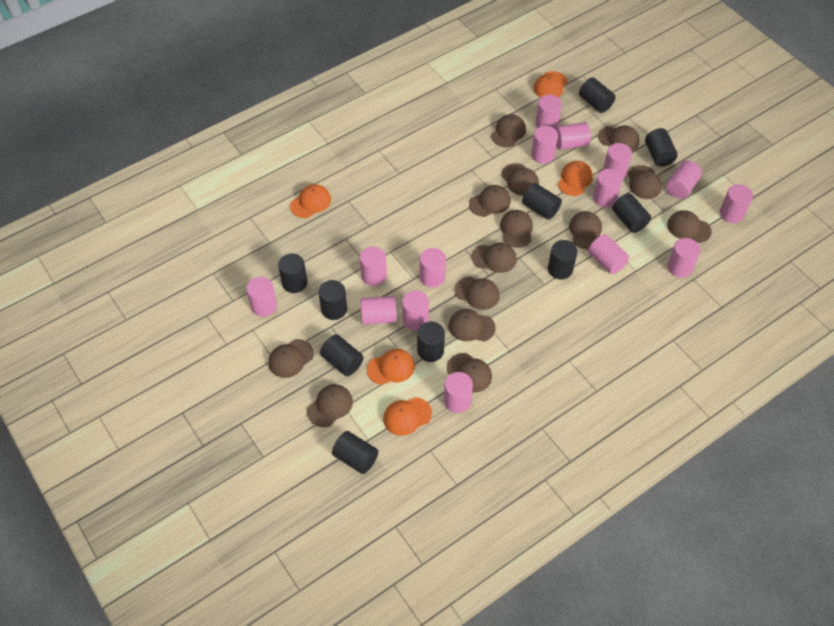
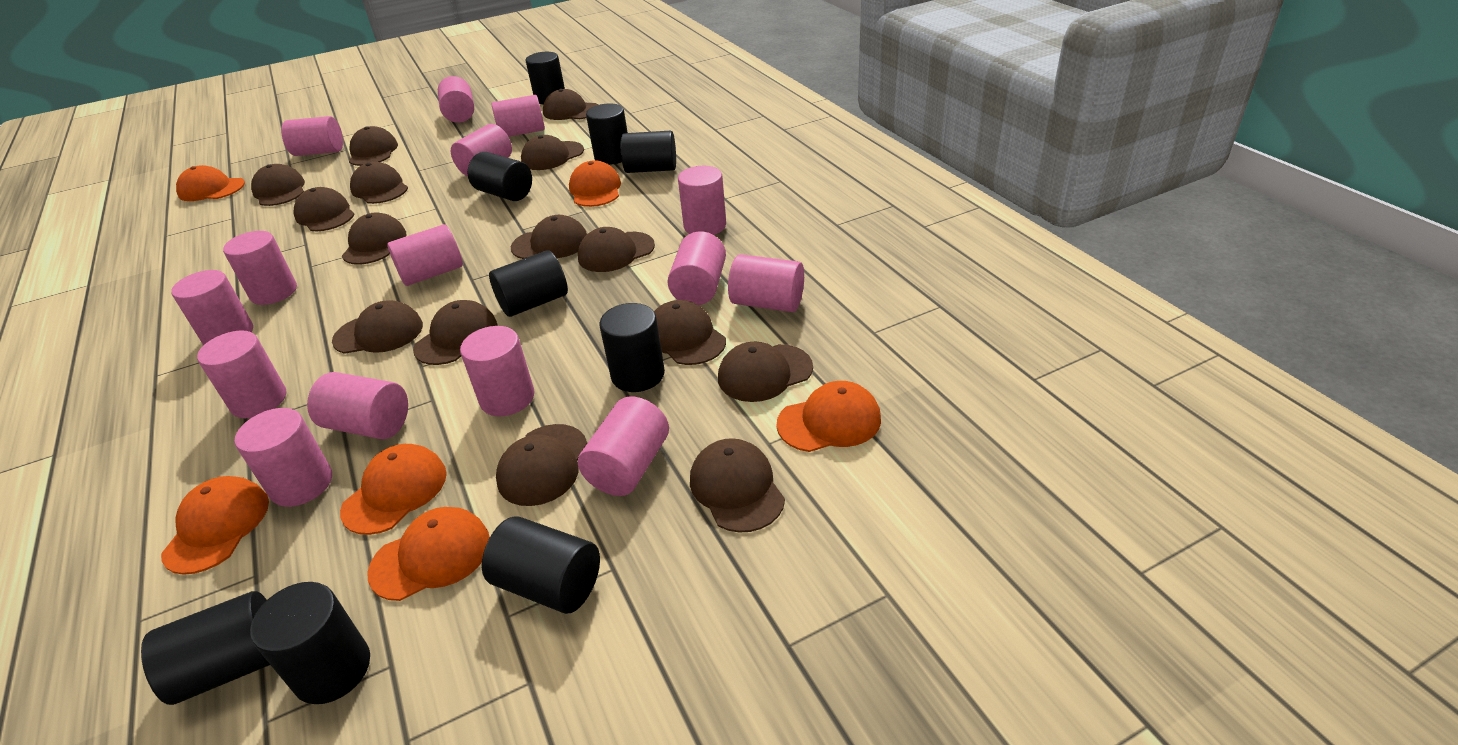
black cylinder: [278,253,307,293] [318,280,347,320] [320,334,363,376] [332,431,378,474] [417,322,445,362] [522,183,562,220] [548,240,577,279] [579,78,616,113] [612,193,651,233] [645,128,678,167] = 10 -> [141,591,270,705] [250,582,370,704] [468,152,532,201] [482,516,600,614] [489,250,568,317] [525,52,565,104] [586,104,628,165] [599,303,665,392] [621,131,676,173] = 9
brown cap: [268,339,314,378] [307,384,353,427] [447,353,492,393] [449,309,496,341] [455,276,500,310] [469,185,511,217] [472,243,517,273] [491,114,526,147] [500,210,533,248] [501,163,539,196] [569,211,602,249] [598,126,640,151] [628,165,662,199] [667,210,712,243] = 14 -> [251,164,305,206] [293,187,355,231] [332,300,423,354] [342,212,406,265] [349,126,398,166] [350,162,408,204] [413,300,498,365] [496,424,587,506] [511,215,587,259] [521,135,584,170] [543,89,598,120] [578,227,655,272] [654,300,726,365] [690,438,785,532] [718,342,813,402] = 15
orange cap: [290,184,331,218] [367,349,415,385] [383,397,432,436] [533,71,568,98] [558,161,593,196] = 5 -> [161,476,269,575] [176,165,245,201] [340,444,447,535] [367,507,490,601] [569,160,621,207] [776,381,881,452] = 6

